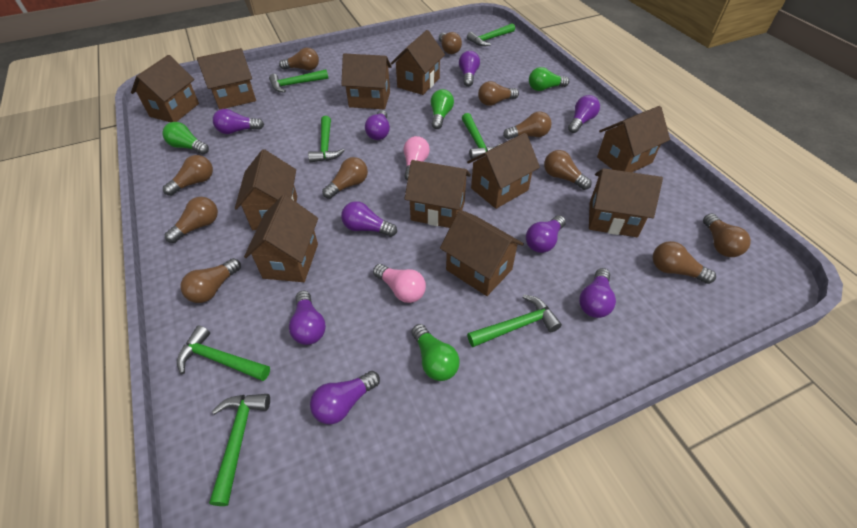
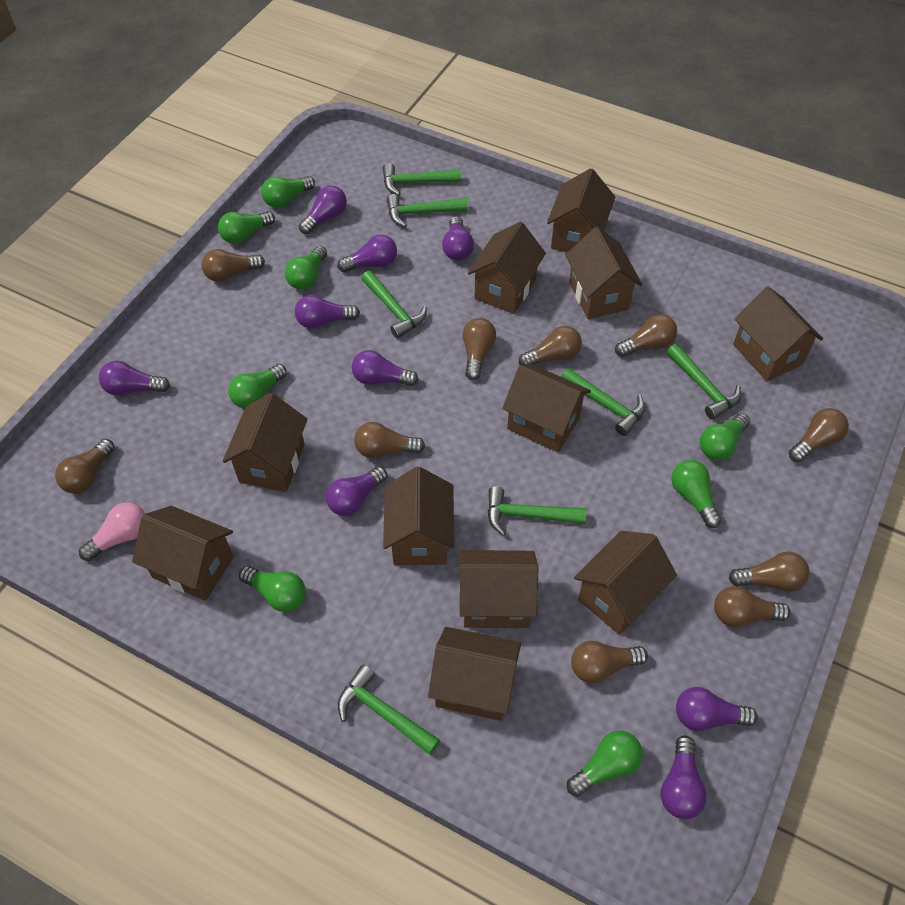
brown light bulb: [163,155,213,196] [165,197,218,243] [180,258,241,303] [279,48,319,70] [322,157,368,199] [439,32,462,54] [478,81,519,106] [503,112,551,139] [544,150,592,190] [653,241,716,284] [703,213,751,257] = 11 -> [55,439,115,494] [202,249,265,282] [354,422,425,458] [462,318,496,380] [519,326,582,365] [571,641,648,683] [615,314,677,357] [714,586,791,627] [729,552,810,592] [789,408,849,462] = 10
green light bulb: [162,122,209,154] [412,324,460,381] [431,89,454,129] [529,67,569,91] = 4 -> [218,211,275,244] [228,364,287,408] [239,566,306,612] [261,176,315,208] [285,246,327,290] [567,731,643,797] [671,460,721,528] [700,413,750,460] = 8
pink light bulb: [373,264,426,303] [404,136,430,181] = 2 -> [79,502,145,561] = 1

